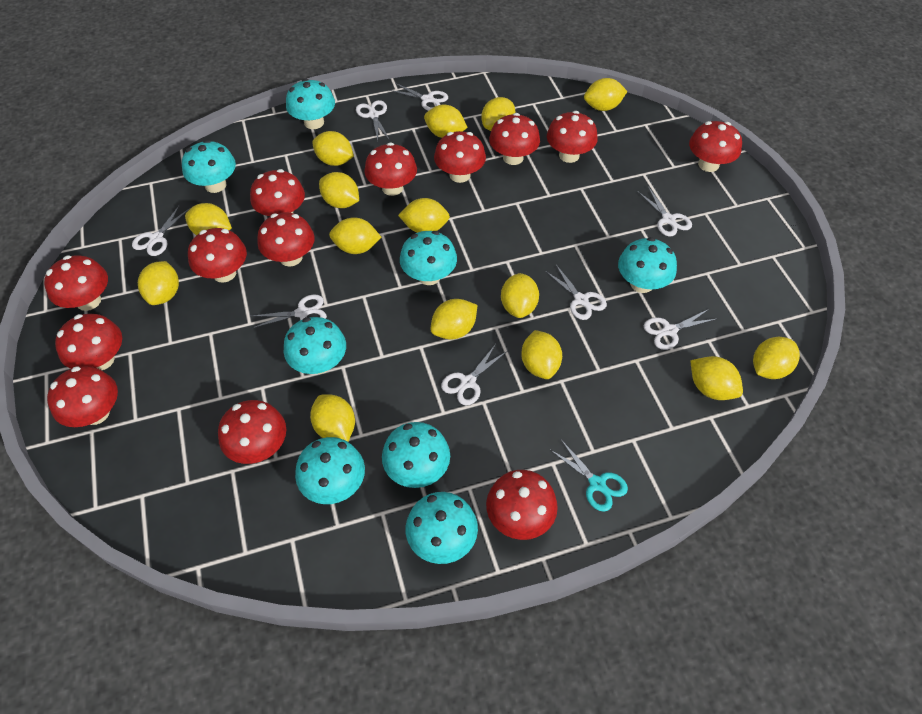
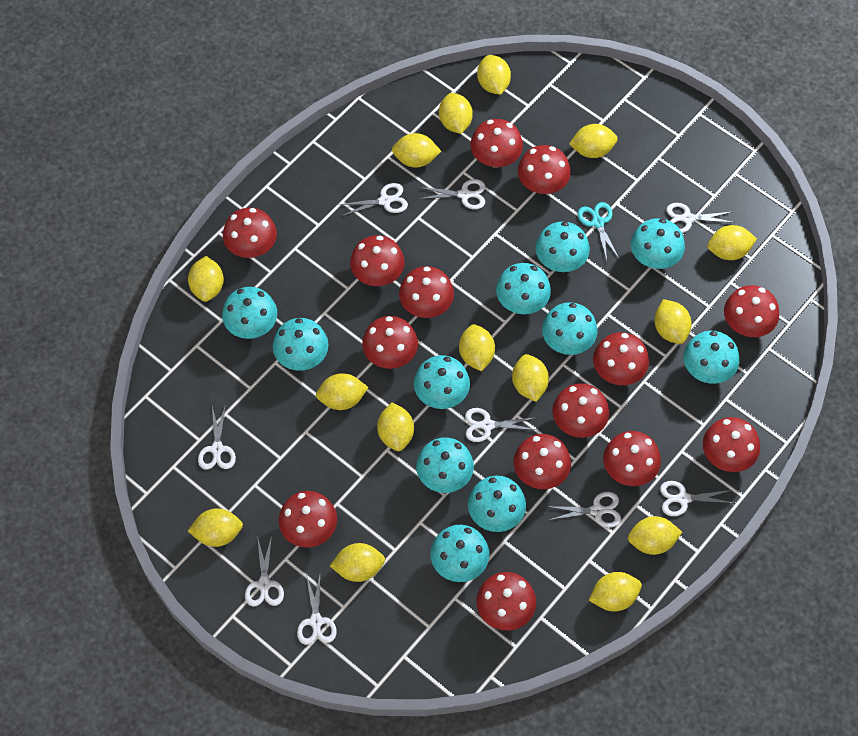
red mushroom: [44,255,108,311] [47,366,118,427] [55,314,122,370] [188,228,247,283] [218,400,286,464] [250,169,305,216] [257,212,315,267] [364,142,417,196] [434,131,486,183] [486,470,558,540] [489,113,540,165] [547,111,598,163] [689,121,742,172] = 13 -> [223,208,277,258] [279,491,337,548] [350,235,405,286] [362,316,418,369] [399,266,454,318] [470,119,523,168] [476,572,536,631] [513,434,571,489] [518,145,571,194] [552,383,609,438] [593,332,649,385] [603,431,661,486] [703,417,760,472] [724,285,779,337] = 14
turquoise mushroom: [182,140,236,193] [284,317,346,374] [286,79,335,129] [295,437,365,504] [382,422,450,488] [400,231,457,285] [406,492,478,564] [618,237,677,293] = 8 -> [222,287,277,339] [273,318,329,371] [414,355,470,409] [416,437,474,493] [430,525,490,582] [468,476,526,532] [496,263,551,314] [535,222,590,272] [542,302,598,355] [631,218,685,269] [683,331,739,384] = 11
white scissors: [132,205,190,256] [252,294,327,328] [356,100,390,140] [389,83,448,111] [441,344,507,406] [545,265,607,320] [637,187,692,236] [644,309,717,350] = 8 -> [198,404,236,470] [245,536,284,607] [297,574,337,645] [339,183,408,216] [419,179,485,209] [465,408,536,442] [547,492,621,528] [660,481,733,516] [666,203,735,233] = 9

